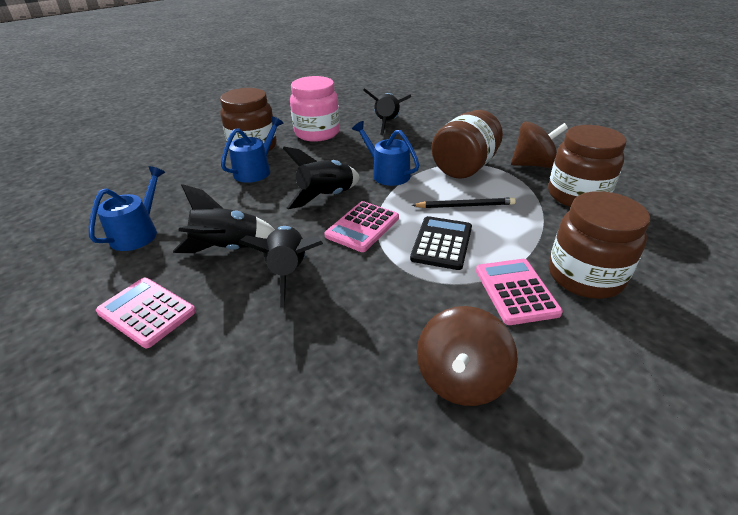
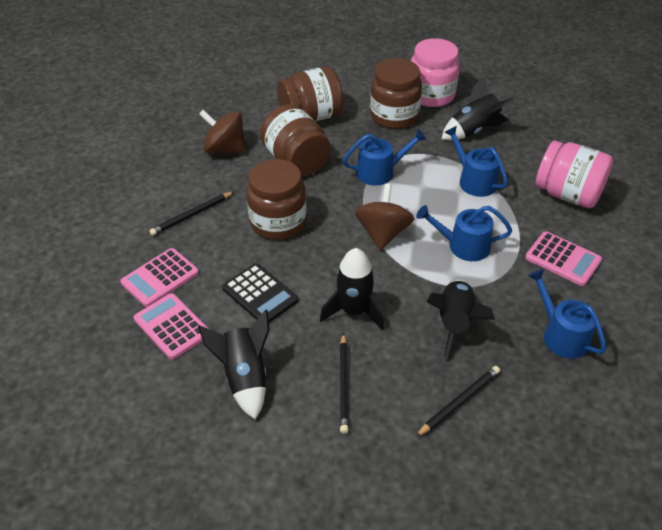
black pencil: [412,197,516,208] = 1 -> [149,191,234,236] [340,333,349,434] [416,366,500,437] = 3
blue watering can: [89,166,165,251] [221,116,284,183] [352,121,419,186] = 3 -> [343,129,427,186] [416,205,512,261] [444,126,508,197] [528,269,607,358] = 4
pink jar: [290,76,340,142] = 1 -> [411,38,460,107] [535,141,613,208] = 2

